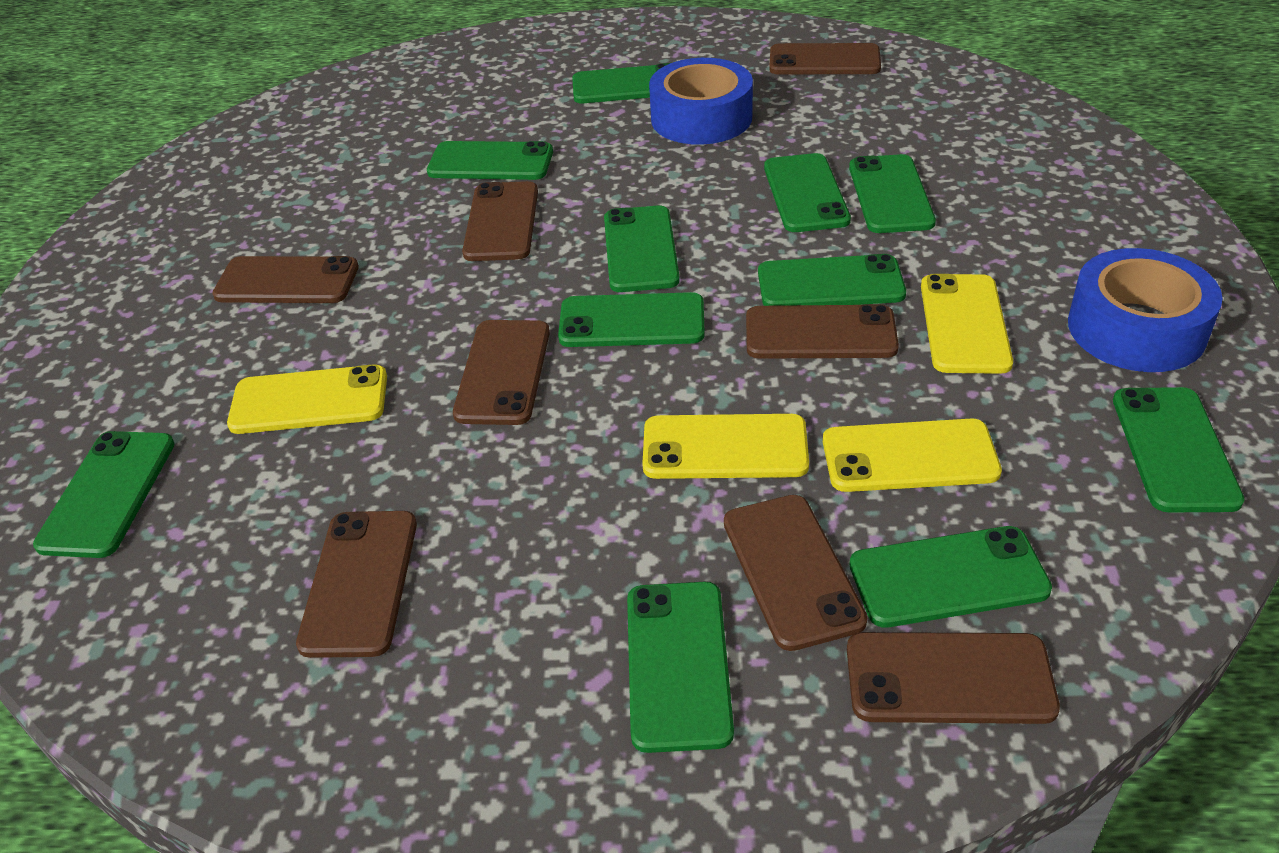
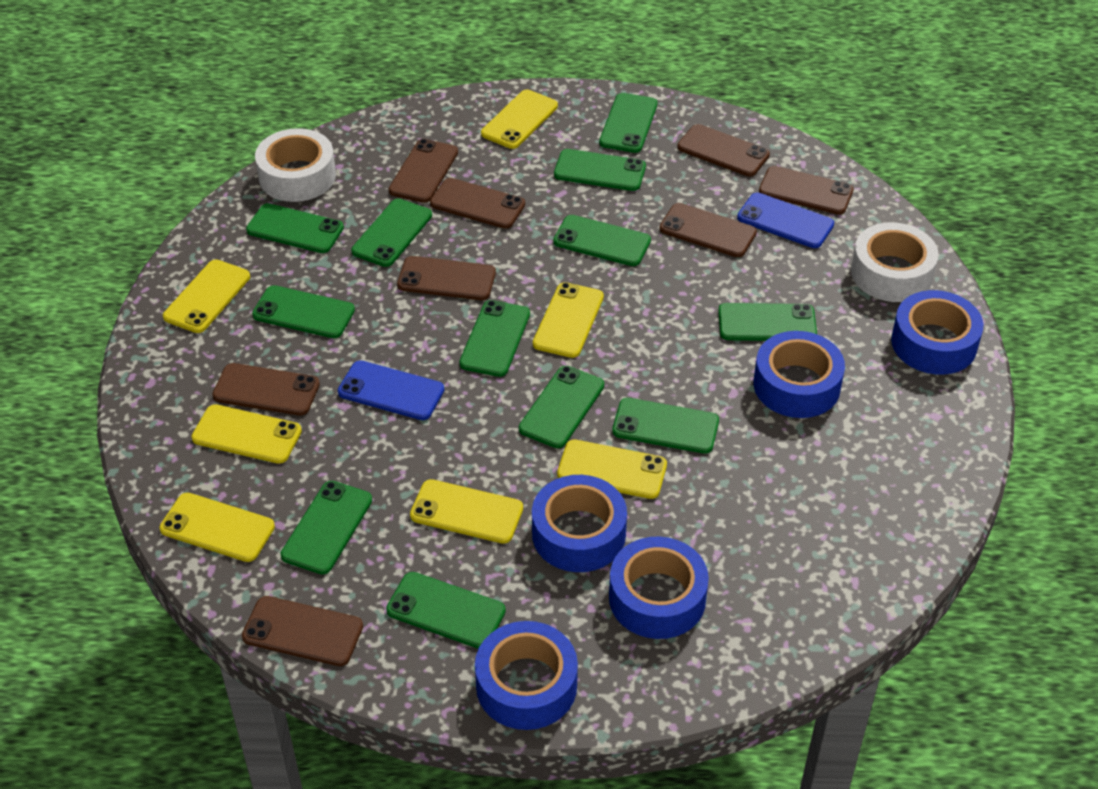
blue phone: none = 0 -> [338,360,444,420] [737,192,834,248] = 2
blue tape: [649,58,753,145] [1068,248,1223,372] = 2 -> [475,621,578,730] [532,475,627,572] [609,536,709,639] [754,331,845,418] [891,290,984,375] = 5
green phone: [33,431,175,558] [427,141,553,180] [558,292,705,347] [572,63,670,103] [604,205,680,292] [627,582,734,753] [758,254,906,306] [764,153,851,232] [849,154,936,233] [849,526,1052,628] [1113,387,1245,512] = 11 -> [246,203,344,253] [252,285,355,338] [281,481,372,574] [351,198,432,267] [386,572,506,649] [459,300,530,377] [519,366,604,448] [553,215,651,266] [554,149,646,191] [599,93,658,153] [612,398,719,454] [718,303,817,341] = 12
white tape: none = 0 -> [255,128,336,202] [851,222,939,302] = 2
yellow phone: [227,365,387,434] [642,414,809,479] [823,419,1002,492] [921,274,1013,374] = 4 -> [159,493,275,562] [163,260,250,333] [191,404,302,464] [410,479,523,544] [481,90,558,149] [533,282,604,358] [557,440,667,499] = 7

